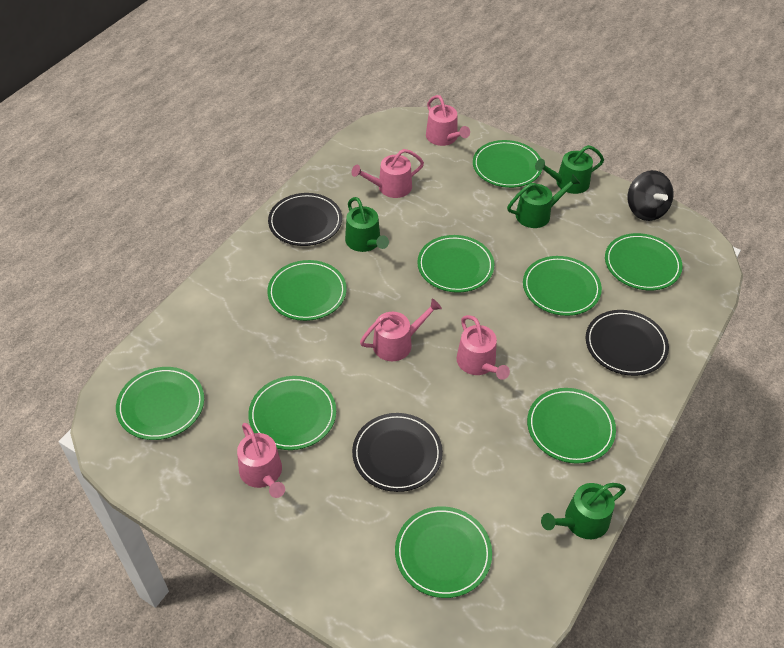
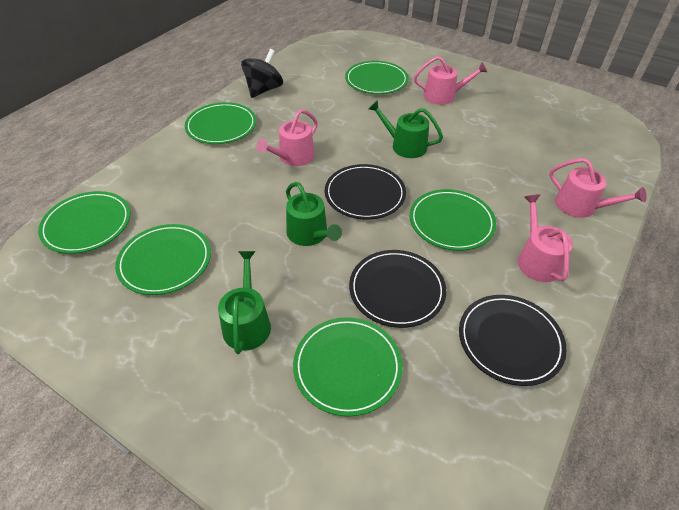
green plate: [116,367,204,440] [248,376,336,450] [267,260,347,321] [395,506,492,598] [417,235,494,293] [473,140,542,188] [523,256,602,316] [527,388,616,464] [605,233,683,290] = 9 -> [38,191,130,254] [115,224,211,295] [185,102,256,144] [293,317,402,417] [345,61,408,94] [410,189,496,251] = 6
green watering can: [345,197,389,252] [507,174,581,228] [535,145,604,194] [541,483,626,539] = 4 -> [218,251,271,354] [286,182,342,246] [368,100,443,158] = 3
pink watering can: [237,423,285,498] [352,149,424,198] [360,299,442,361] [426,95,470,146] [456,315,510,380] = 5 -> [256,109,318,166] [414,56,487,105] [518,194,573,282] [549,158,647,218] = 4

